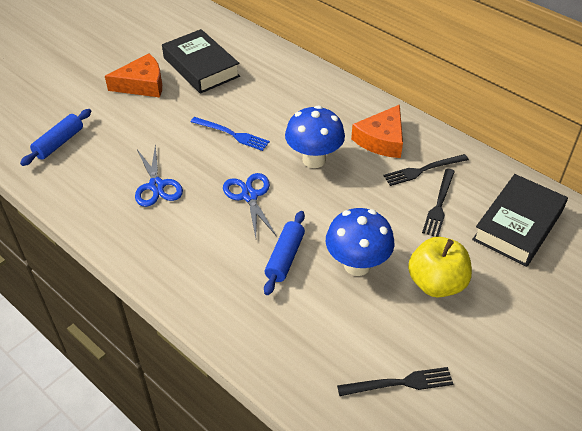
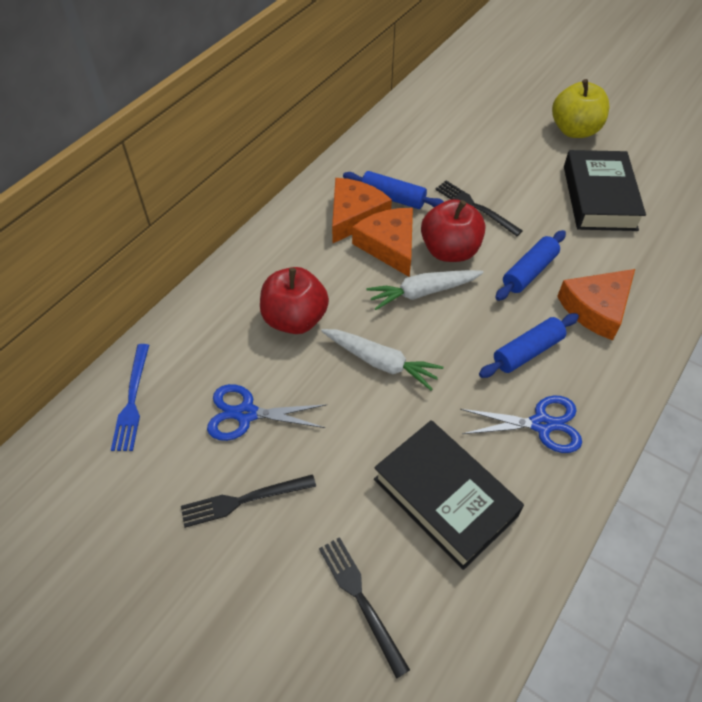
blue mushroom: [285,106,345,168] [326,208,395,276] = 2 -> none = 0
blue rolling pin: [20,109,91,166] [264,211,305,295] = 2 -> [343,171,444,209] [479,313,579,378] [495,230,566,301] = 3
orange cheese: [105,53,162,98] [351,105,403,158] = 2 -> [332,178,392,243] [352,208,413,277] [557,269,635,340] = 3
red apple: none = 0 -> [260,267,329,334] [421,199,485,262] = 2
white carrot: none = 0 -> [321,329,443,391] [366,270,484,310] = 2

